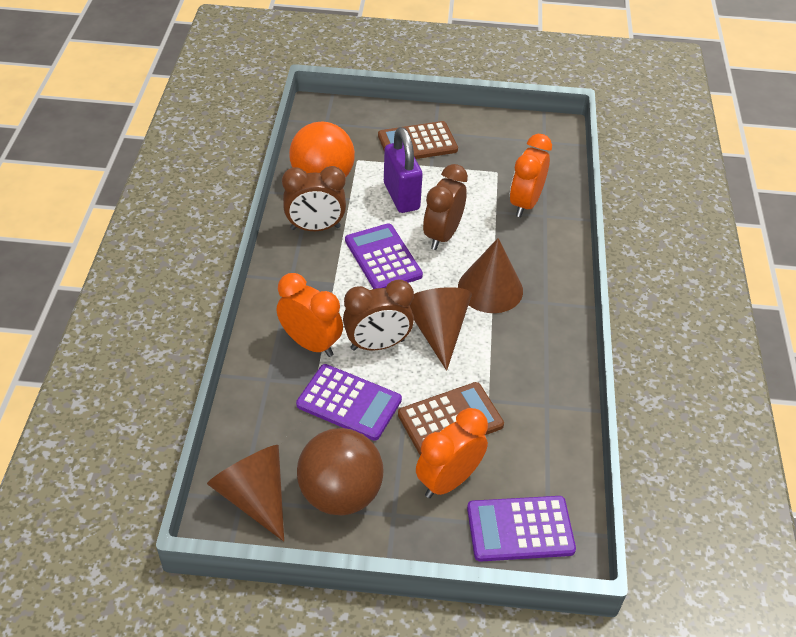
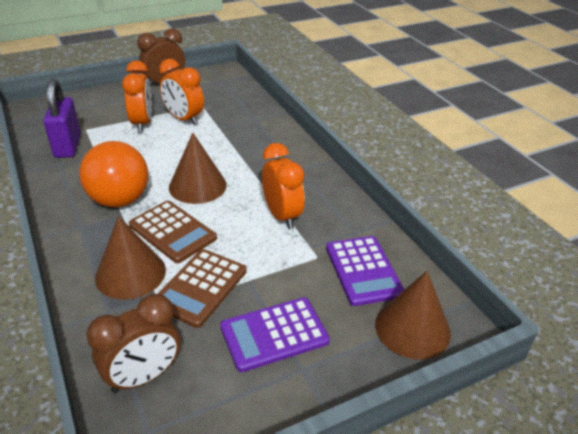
brown ball: [297,428,384,516] = 1 -> none = 0
brown clock: [282,166,346,231] [343,279,414,351] [423,164,468,250] = 3 -> [86,294,180,393] [137,29,185,86] = 2
purple calculator: [296,364,402,441] [345,223,423,289] [467,496,576,562] = 3 -> [220,297,330,372] [326,236,404,306] = 2

